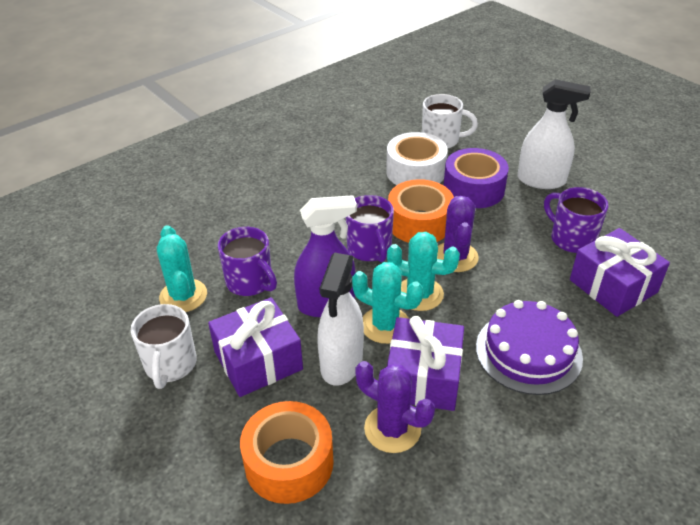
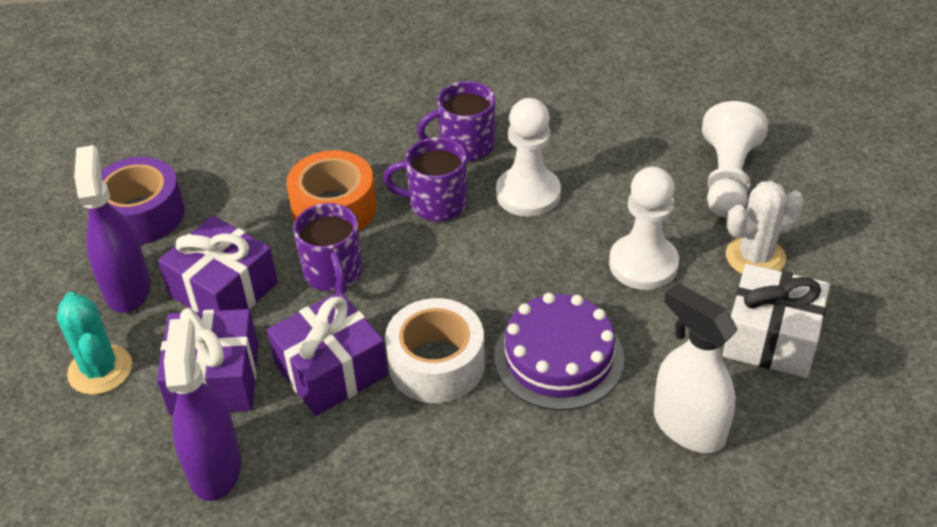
orange tape: [240,401,334,504] [388,179,454,243] = 2 -> [286,150,377,231] = 1
purple cactus: [355,361,435,453] [437,196,479,272] = 2 -> none = 0
purple spray bottle: [294,195,357,317] = 1 -> [74,145,150,313] [164,318,241,501] = 2
turquoise cactus: [157,225,207,312] [352,262,423,344] [387,232,460,311] = 3 -> [57,292,132,395] = 1
white cactus: none = 0 -> [726,181,804,274] = 1
white gift: none = 0 -> [723,264,830,378] = 1
white mug: [131,304,197,389] [422,94,478,149] = 2 -> none = 0
white pawn: none = 0 -> [496,98,561,217] [609,166,679,290] [702,101,768,218] = 3
white spray bottle: [317,253,364,386] [518,79,590,189] = 2 -> [654,283,738,453] = 1

